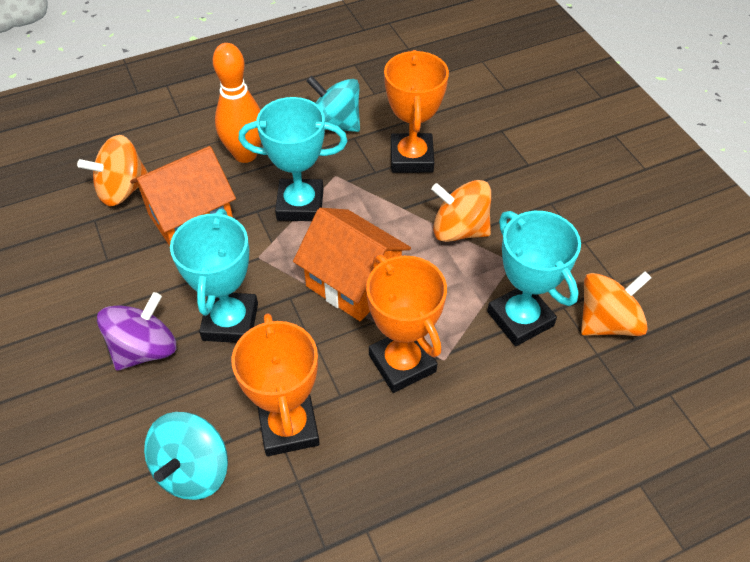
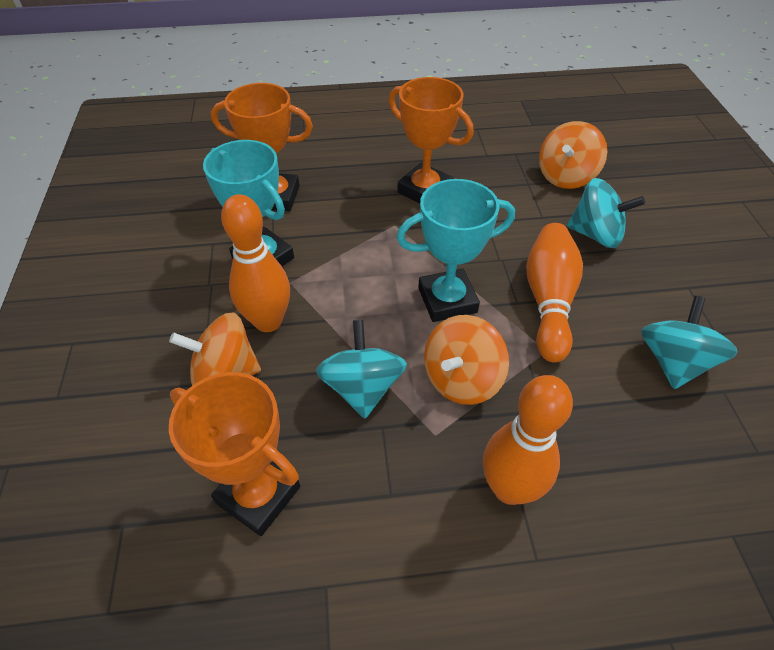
orange bowling pin: [213,43,261,163] = 1 -> [221,194,290,332] [483,375,573,505] [526,223,583,362] = 3
orange house: [130,146,236,246] [293,208,411,321] = 2 -> none = 0
purple spinning top: [97,292,176,371] = 1 -> none = 0
turquoise spinning top: [144,412,228,500] [306,76,360,132] = 2 -> [316,320,407,418] [567,178,645,248] [641,296,738,389] = 3
turquoise trophy: [170,209,258,343] [238,97,348,221] [487,211,581,346] = 3 -> [203,140,294,266] [397,179,515,322] = 2

